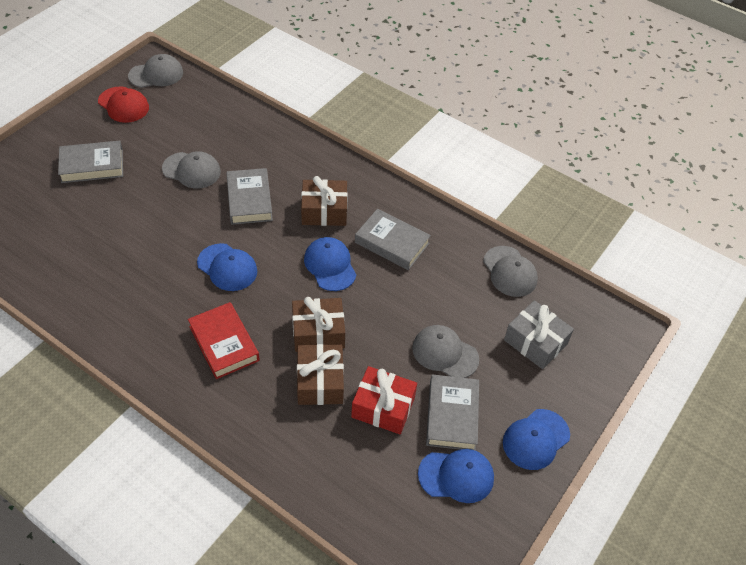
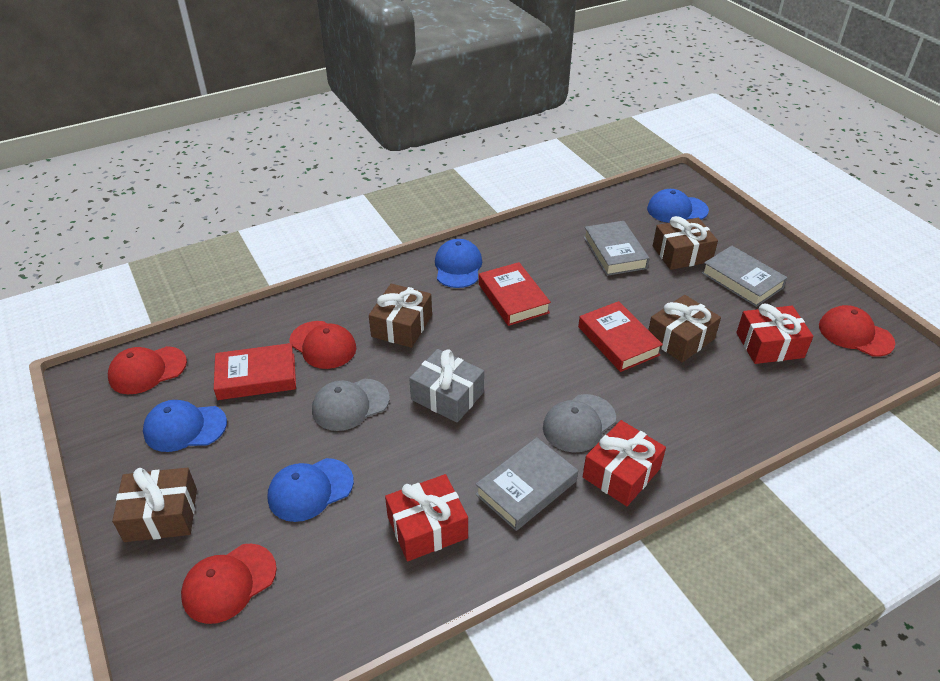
brown gift: [292,297,345,352] [297,344,344,405] [301,176,348,226] = 3 -> [112,468,197,542] [369,283,432,348] [648,295,721,362] [653,216,718,270] = 4
grey book: [58,141,123,183] [226,168,273,225] [355,209,431,270] [426,374,479,451] = 4 -> [475,437,578,531] [584,221,650,276] [702,246,787,307] = 3
grey cap: [128,54,183,88] [162,151,221,188] [412,325,479,378] [483,246,538,297] = 4 -> [312,379,390,431] [543,394,616,453] = 2
red book: [188,302,260,379] = 1 -> [214,343,296,400] [479,262,551,326] [578,301,663,372] = 3
red cap: [98,87,149,123] = 1 -> [108,346,187,394] [181,544,277,624] [289,321,356,369] [819,305,895,357] = 4
red gift: [351,366,417,434] = 1 -> [385,474,468,561] [583,420,666,506] [736,304,813,364] = 3

